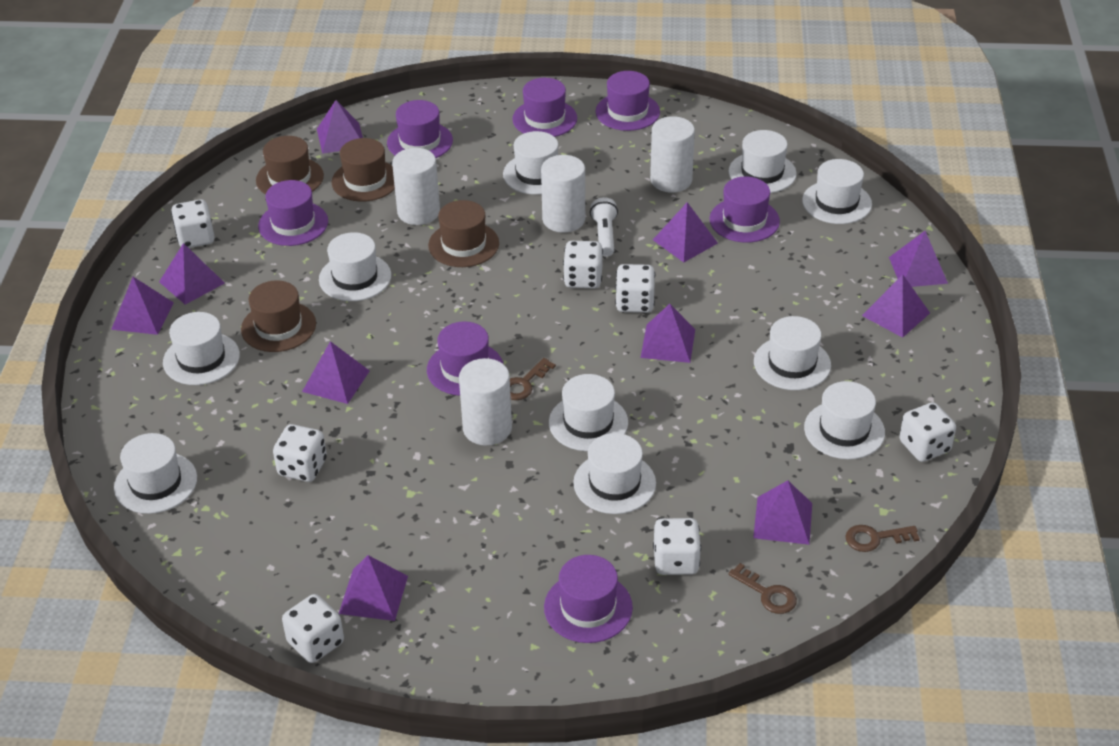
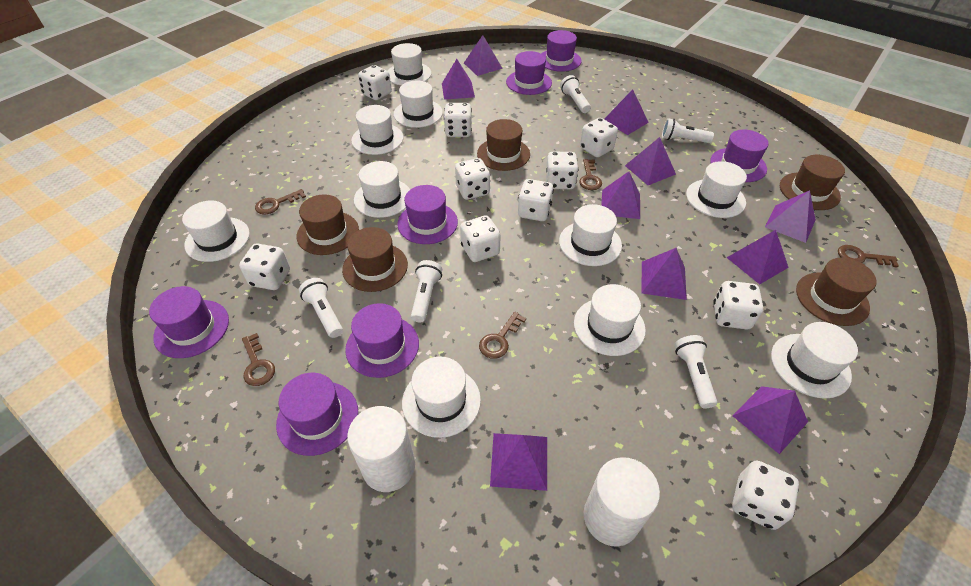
brown hat: [241,280,316,352] [256,136,324,195] [331,138,395,202] [428,200,499,267] = 4 -> [297,194,359,255] [342,227,408,292] [477,119,530,171] [780,155,845,210] [796,258,877,326] = 5
brown key: [510,358,556,400] [729,563,797,614] [845,525,920,552] = 3 -> [242,333,275,386] [255,189,306,214] [479,312,526,359] [579,159,602,190] [838,245,899,268] = 5
white cylinder: [392,148,440,225] [459,358,512,446] [541,155,585,233] [650,116,695,193] = 4 -> [347,406,415,492] [584,457,660,547] = 2
white dice: [171,199,215,248] [273,424,327,482] [282,594,344,663] [563,241,603,289] [615,264,655,313] [653,518,701,575] [899,402,956,462] = 7 -> [239,243,290,290] [358,65,392,100] [444,103,472,137] [455,158,490,200] [460,215,501,262] [518,179,554,221] [546,152,579,189] [580,118,618,157] [713,281,763,329] [732,460,799,530] = 10
white flashlight: [590,197,618,257] = 1 -> [299,278,343,338] [411,260,442,323] [560,75,591,113] [662,118,714,143] [675,335,717,408] = 5

